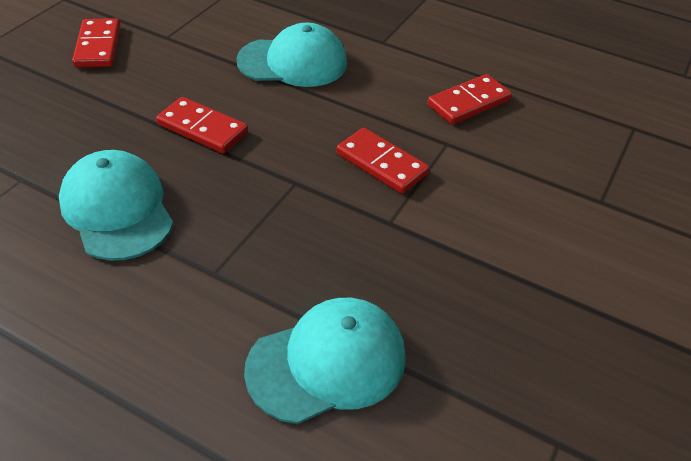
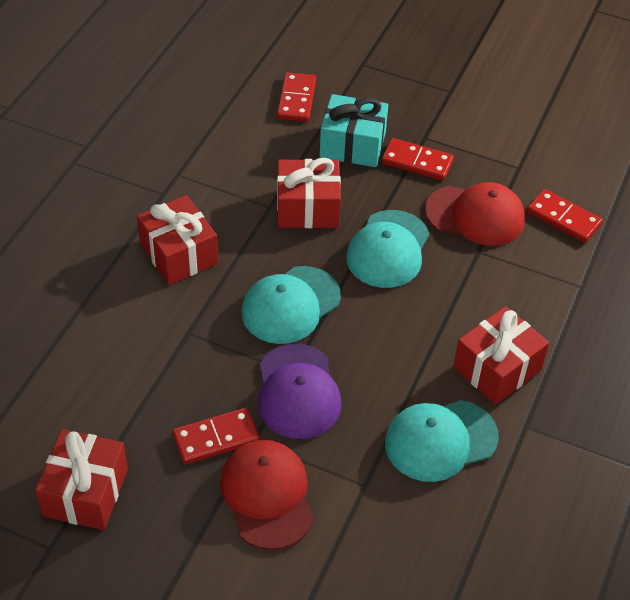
purple cap: none = 0 -> [258,344,341,439] = 1
red cap: none = 0 -> [220,440,314,550] [425,182,525,246] = 2
red gift: none = 0 -> [35,429,128,530] [137,195,218,285] [277,158,341,228] [453,306,549,404] = 4
turquoise gift: none = 0 -> [319,94,388,167] = 1

